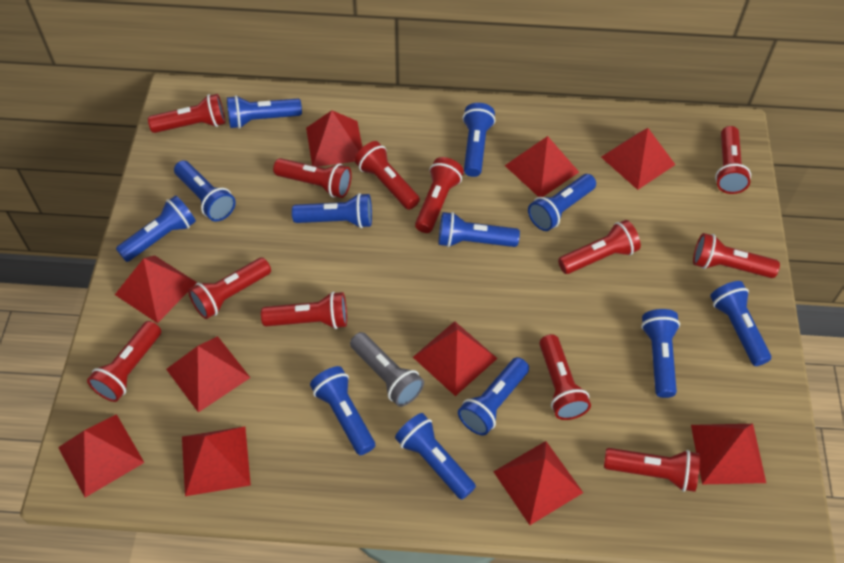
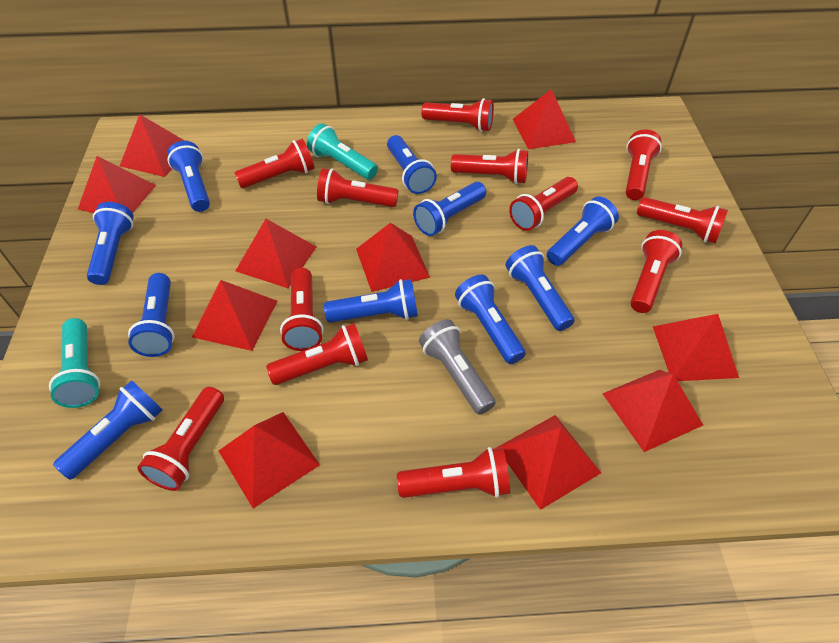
blue flashlight: [116,195,196,262] [174,160,236,222] [227,95,302,129] [292,193,372,228] [310,366,375,455] [395,413,476,500] [439,212,520,247] [458,357,529,435] [462,103,495,177] [528,174,596,231] [641,309,680,398] [710,281,771,366] = 12 -> [53,380,162,480] [87,202,134,285] [128,273,174,357] [167,141,210,212] [324,279,418,323] [387,135,437,194] [413,182,486,236] [455,275,526,364] [506,245,574,331] [547,197,619,266] = 10
turquoise flashlight: none = 0 -> [49,318,100,408] [307,123,378,180] = 2

